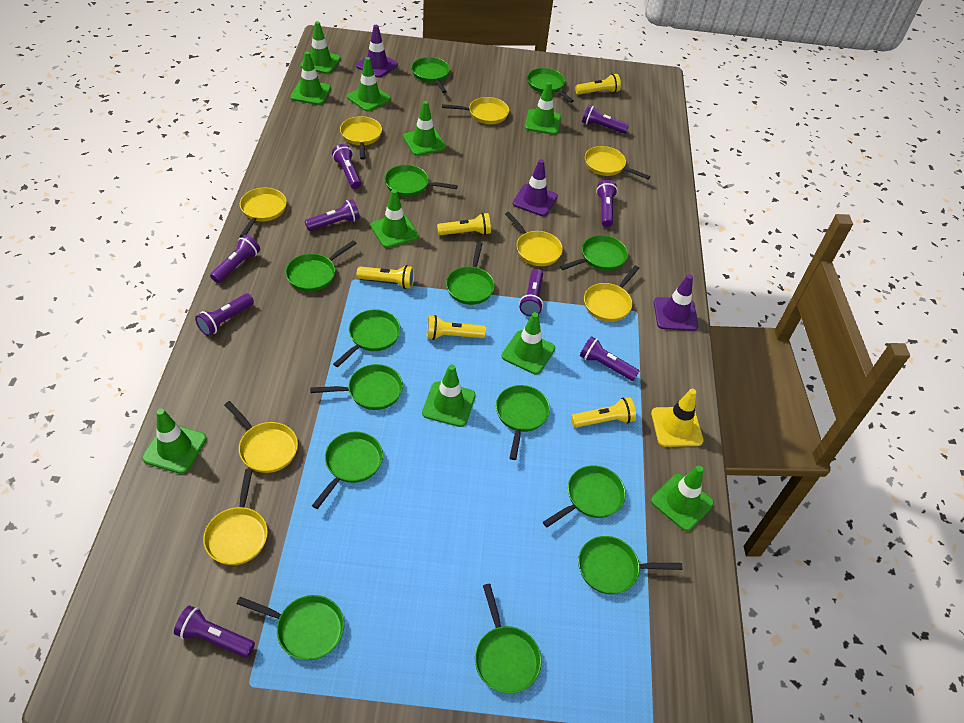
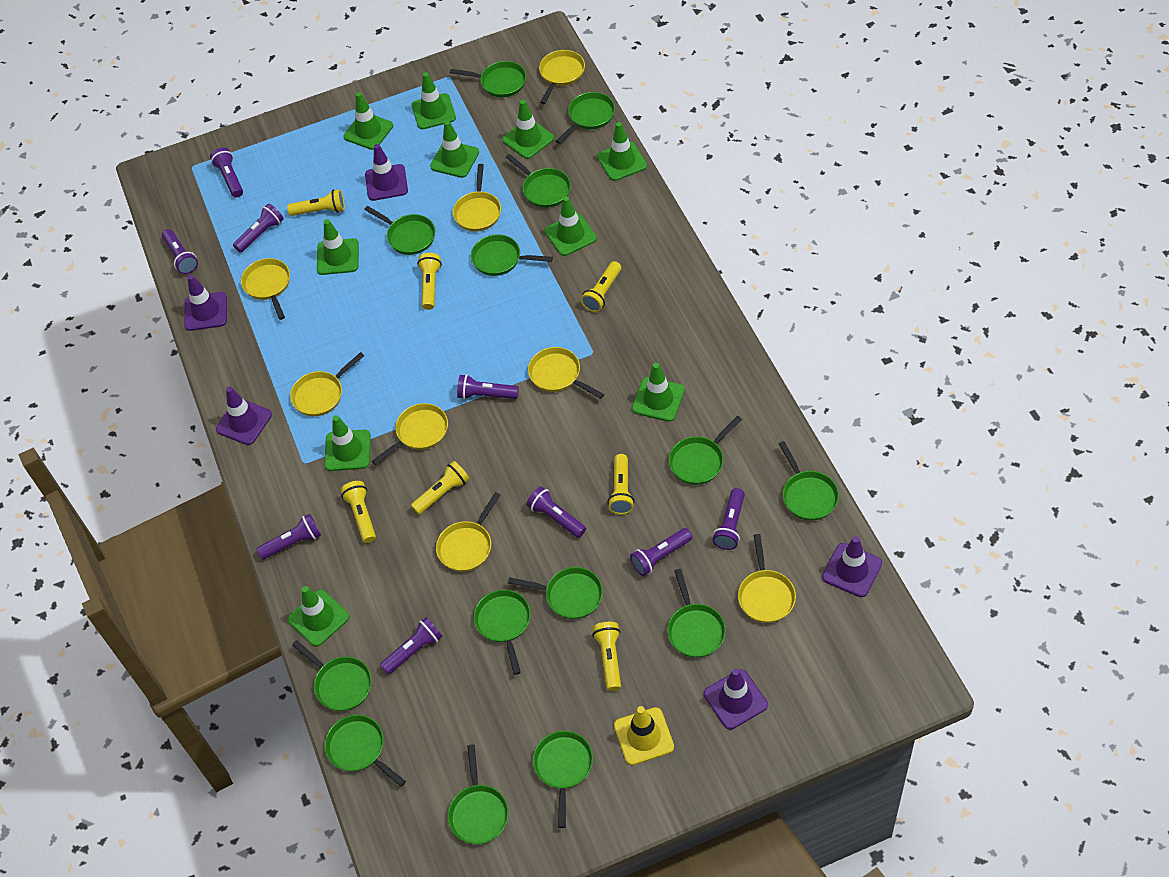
purple traffic cone: [356,25,398,78] [513,159,558,216] [654,274,699,331] = 3 -> [184,275,227,331] [216,387,272,445] [365,144,408,201] [704,668,768,730] [822,536,882,597] = 5
yellow flashlight: [357,265,414,289] [427,315,486,340] [437,213,491,235] [571,397,636,428] [575,74,621,95] = 5 -> [287,189,345,216] [341,481,376,543] [411,461,469,515] [417,253,442,310] [581,261,621,312] [592,622,621,691] [608,454,634,515] = 7

